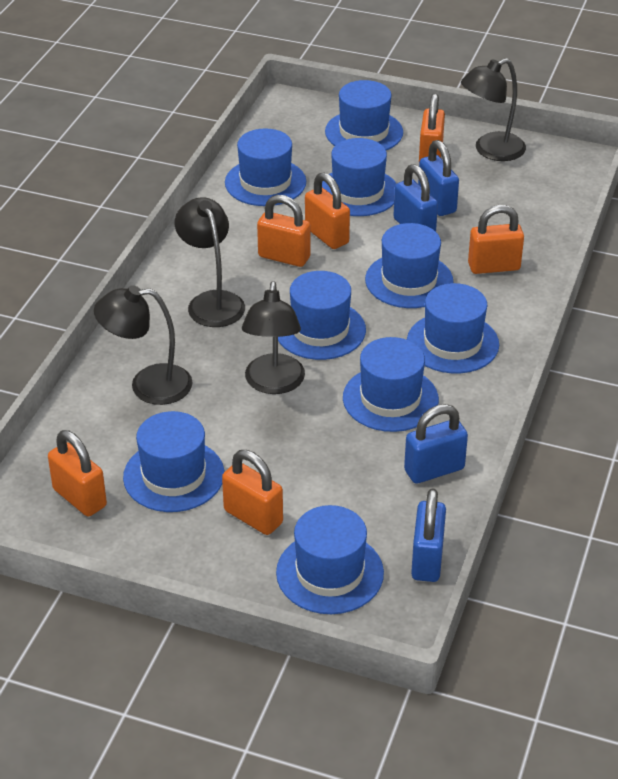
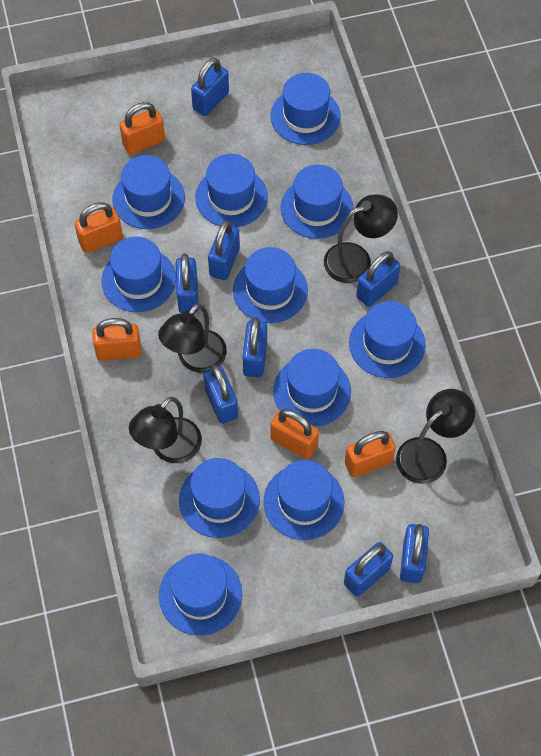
blue hat: [123,411,224,512] [225,129,306,206] [276,505,384,614] [278,271,366,360] [322,138,397,216] [325,80,403,151] [343,337,439,432] [365,223,453,308] [407,283,499,373] = 9 -> [101,237,176,312] [113,155,185,229] [159,553,242,636] [179,458,260,538] [195,154,268,227] [233,247,308,323] [264,460,345,540] [271,73,341,145] [273,349,351,427] [281,164,353,239] [349,301,426,378] = 11
blue padlock: [393,164,438,231] [404,404,468,484] [411,488,446,582] [418,140,459,216] = 4 -> [176,253,199,313] [191,58,229,116] [203,364,238,424] [208,220,240,280] [243,317,267,377] [344,542,393,597] [356,251,400,307] [400,524,429,583] = 8
orange padlock: [48,430,107,517] [222,450,283,535] [257,195,310,267] [305,172,350,249] [419,93,445,162] [468,205,524,274] = 6 -> [74,202,123,253] [92,318,142,361] [119,102,165,155] [271,409,319,459] [345,431,396,477] = 5

